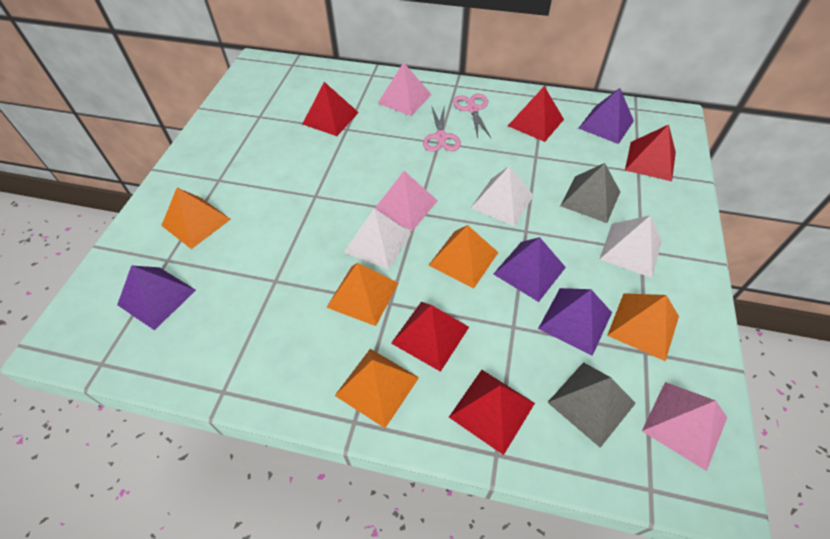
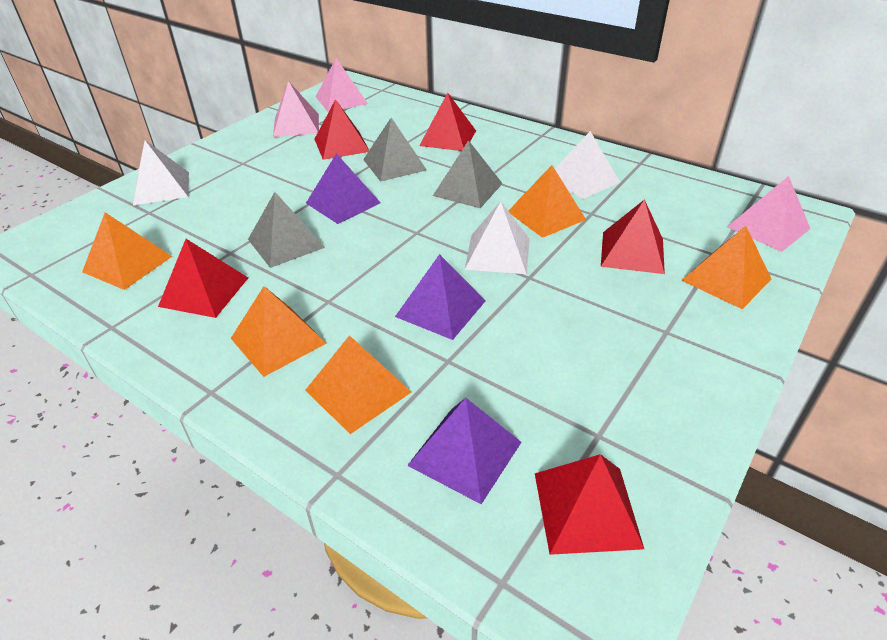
grey pyramid: [547,362,636,448] [560,163,620,223] = 2 -> [248,192,325,268] [363,118,427,182] [433,140,503,208] = 3
pink scissors: [423,105,461,152] [453,93,491,138] = 2 -> none = 0
purple pyramid: [117,266,196,330] [494,237,566,302] [538,288,612,356] [578,88,634,144] = 4 -> [306,153,381,224] [395,254,486,340] [407,398,521,504] = 3

